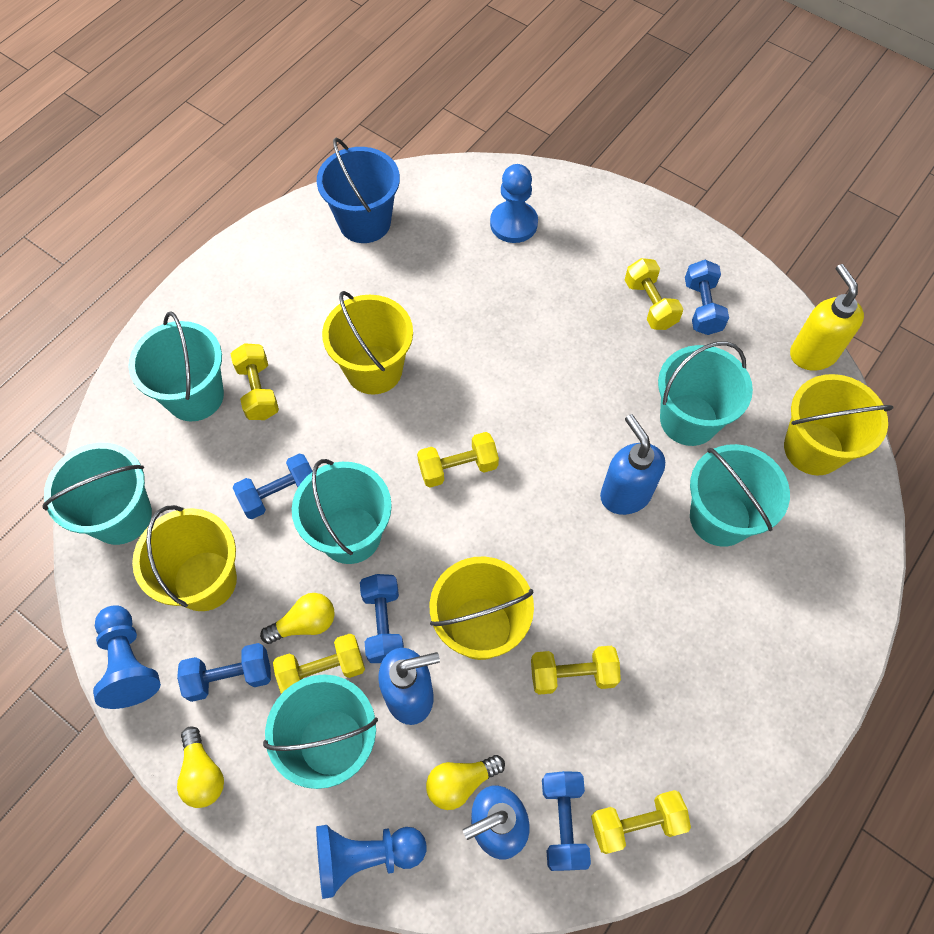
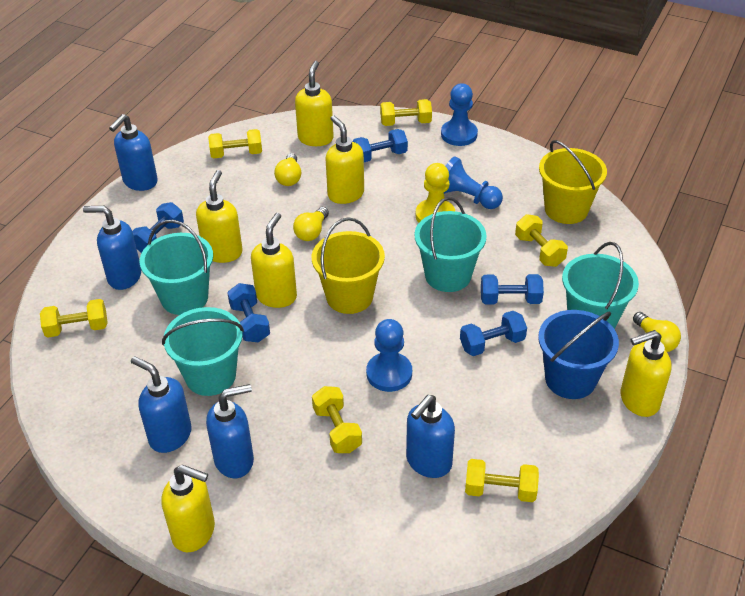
blue soap dispenser: [378,648,440,725] [463,786,530,860] [600,414,665,515] = 3 -> [83,206,141,290] [109,114,158,191] [131,356,192,453] [206,384,254,478] [406,395,455,478] = 5
turquoise bucket: [42,443,152,545] [128,311,224,421] [263,675,378,789] [292,459,392,564] [658,341,753,446] [690,444,790,547] = 6 -> [140,220,213,315] [162,307,244,396] [414,197,487,292] [562,242,639,329] = 4
yellow bucket: [132,505,237,611] [322,291,413,395] [430,557,534,660] [784,374,893,475] = 4 -> [312,217,385,314] [539,140,607,224] = 2
yellow pawn: none = 0 -> [416,163,455,223] = 1
yellow soap dispenser: [790,264,864,371] = 1 -> [162,465,215,552] [196,170,243,263] [251,213,297,308] [295,61,334,146] [325,115,364,204] [620,330,672,417] = 6

